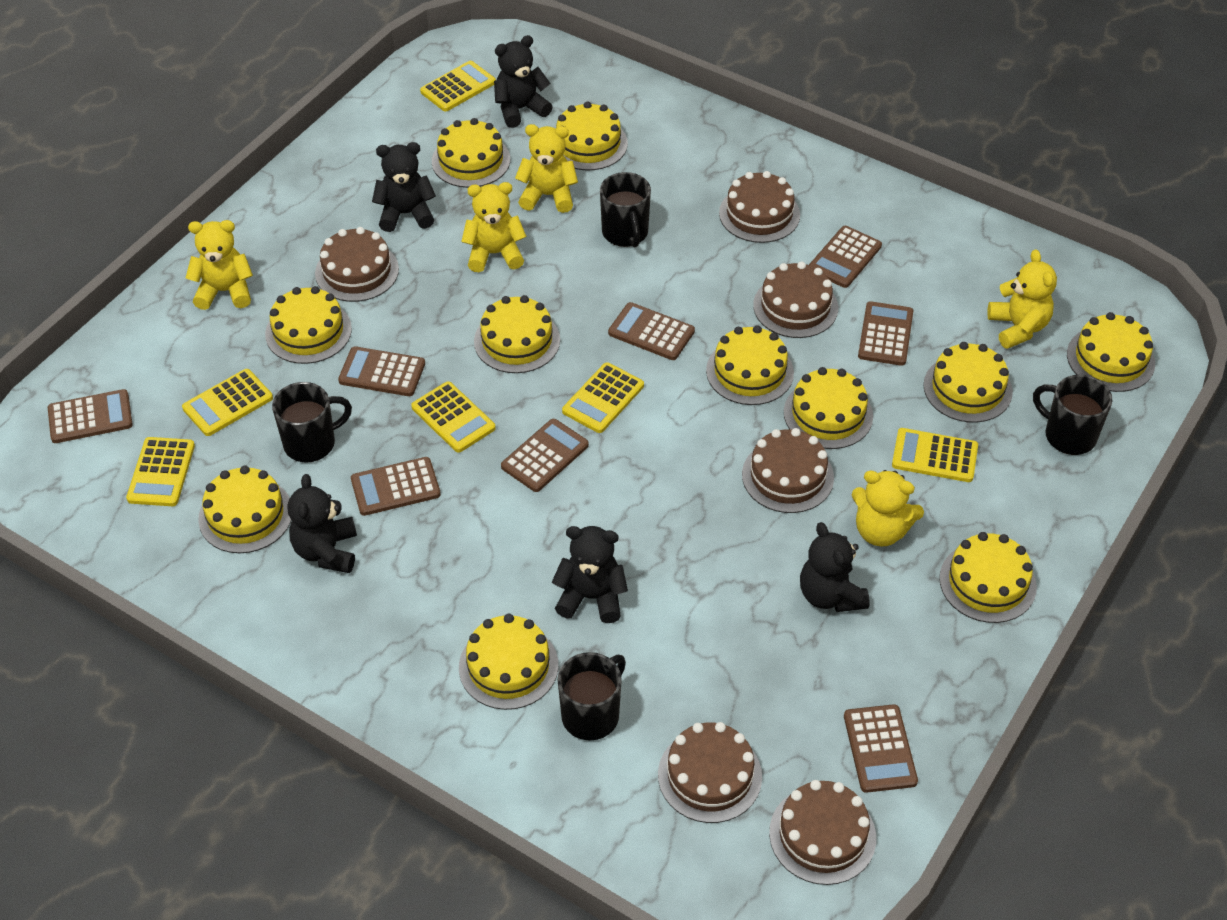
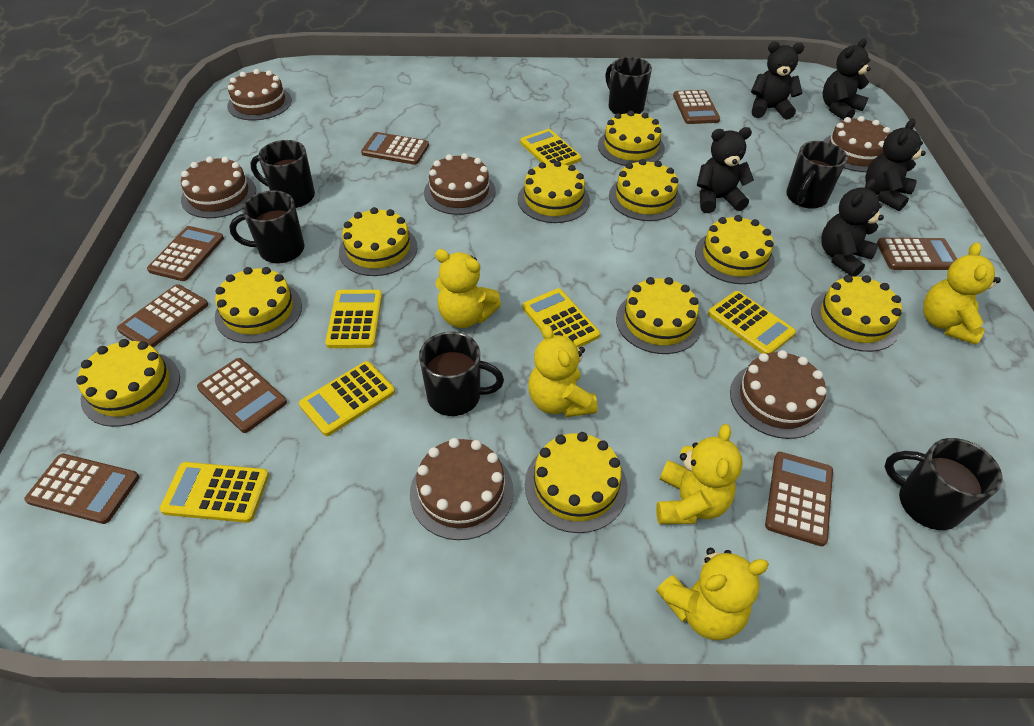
black mug: [272,382,352,463] [558,652,626,741] [600,172,651,247] [1033,375,1112,455] = 4 -> [230,190,305,264] [250,140,315,208] [419,332,504,416] [606,57,652,114] [786,141,847,209] [884,438,1003,530] = 6
yellow cake: [198,466,291,553] [265,286,352,364] [432,118,510,188] [459,614,558,710] [474,295,560,373] [556,101,628,170] [706,325,794,405] [784,367,873,449] [924,342,1013,423] [939,532,1037,623] [1067,312,1155,392] = 11 -> [76,339,180,427] [215,267,302,343] [339,207,418,276] [518,161,590,223] [525,432,627,533] [598,111,665,166] [609,159,681,221] [616,277,702,354] [695,215,775,284] [811,275,902,352] = 10

